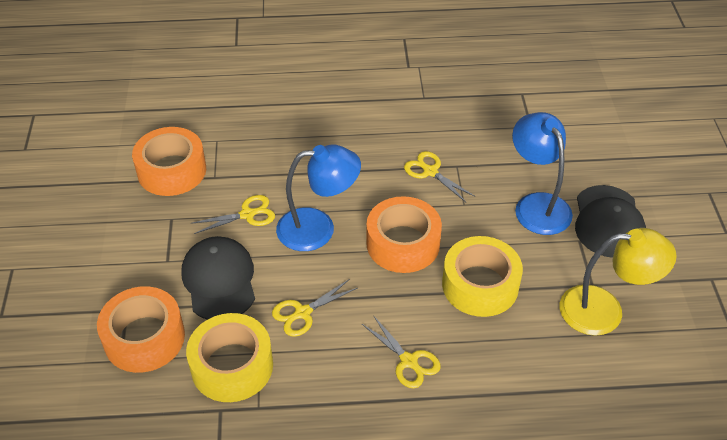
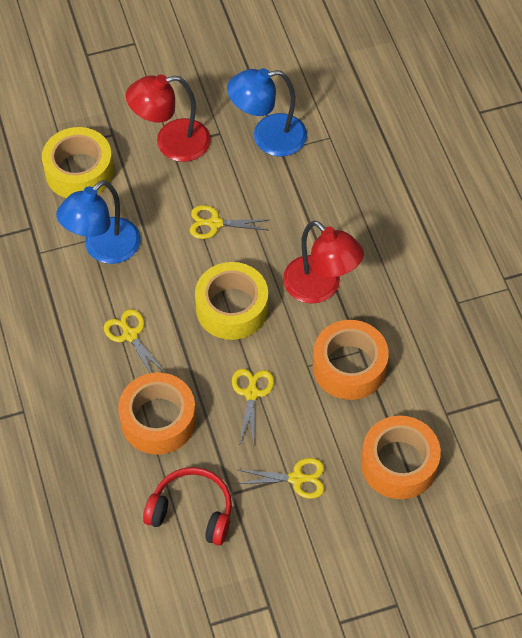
black cap: [182,236,255,320] [575,185,646,258] = 2 -> none = 0
red headphones: none = 0 -> [143,467,232,545] = 1
red lamp: none = 0 -> [126,75,211,162] [283,220,364,304] = 2
yellow lamp: [560,228,677,336] = 1 -> none = 0

